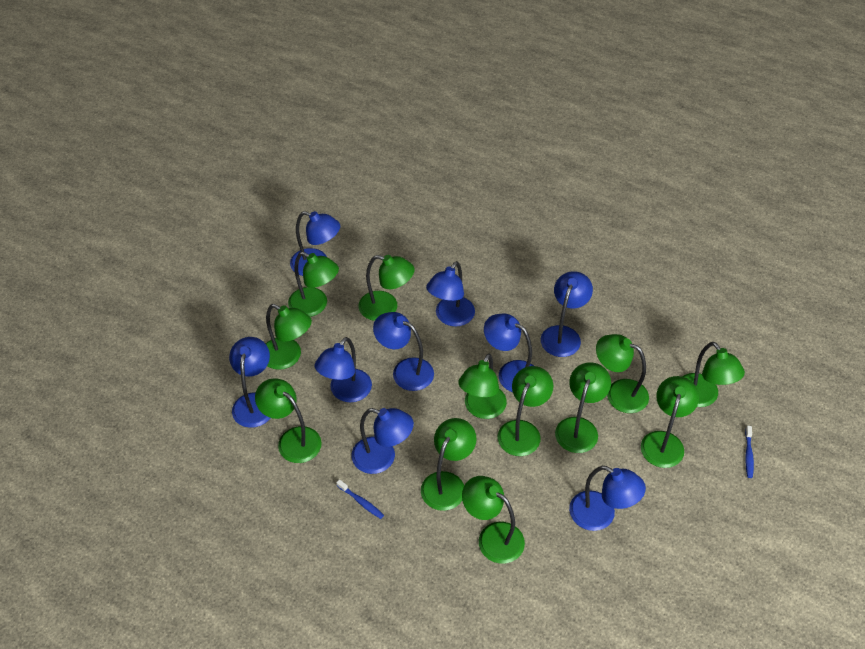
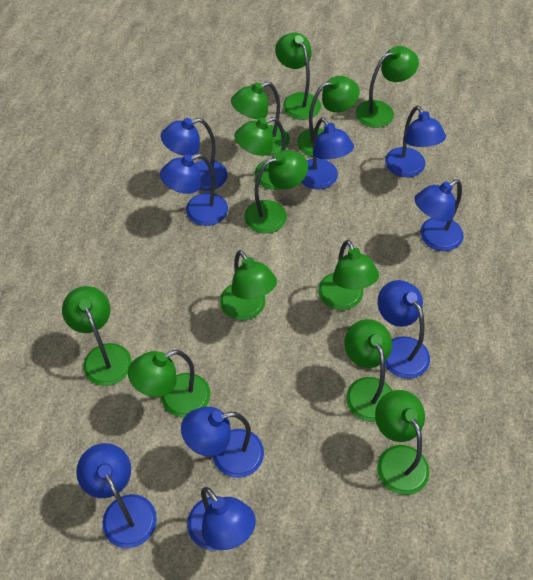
blue toothbrush: [336,479,384,519] [745,426,754,478] = 2 -> none = 0

